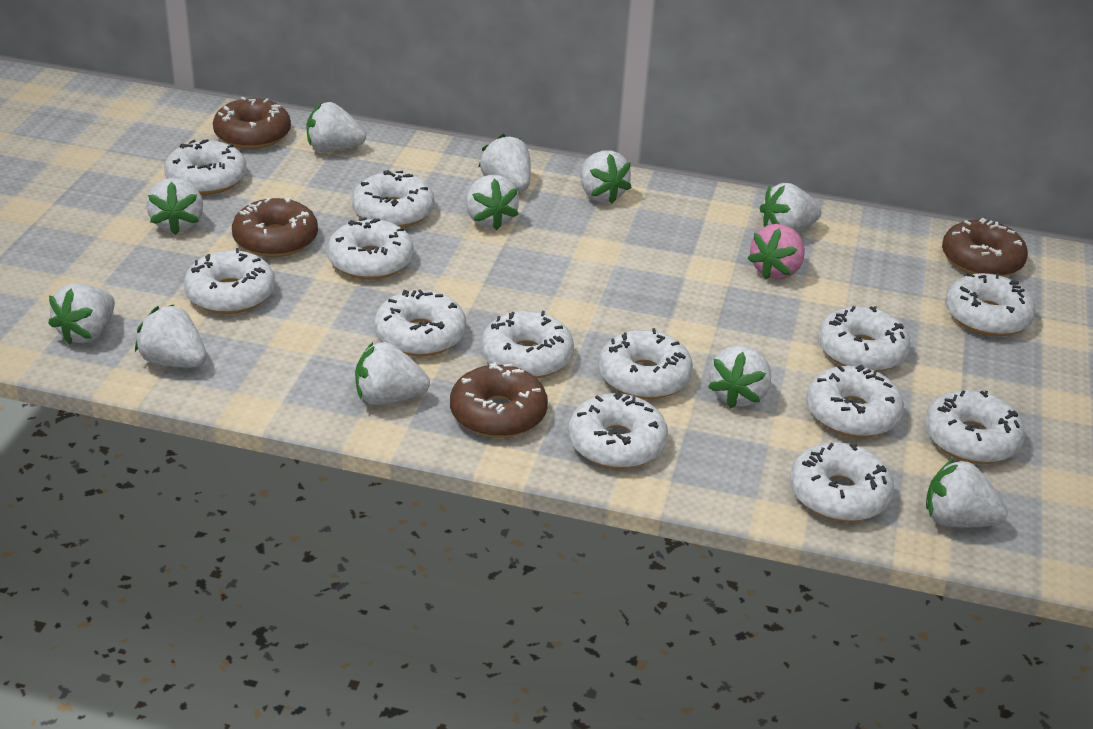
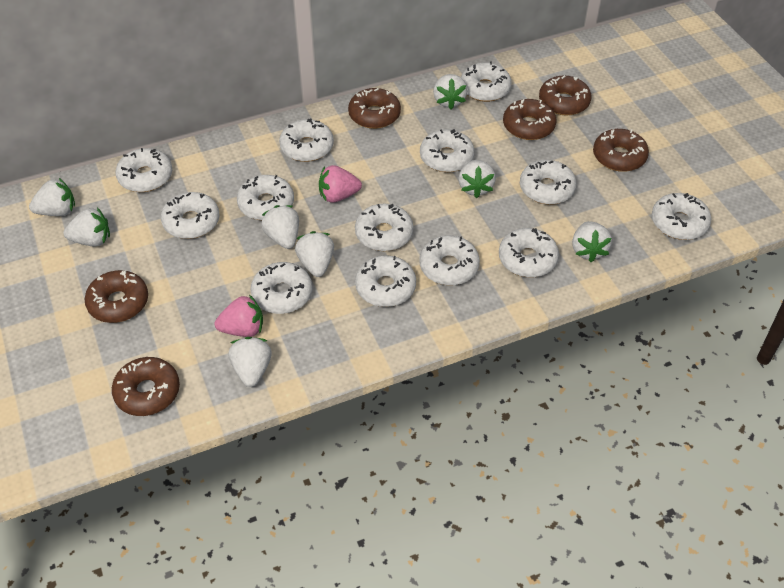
brown donut: [213,97,291,149] [232,198,318,257] [450,363,548,438] [942,218,1028,277] = 4 -> [85,270,148,323] [112,357,180,416] [348,88,401,129] [503,99,557,140] [539,75,591,116] [593,129,649,172] = 6
pink strawberry: [748,224,805,280] = 1 -> [215,295,263,337] [319,165,362,202] = 2
white strawberry: [48,283,115,345] [135,304,207,368] [146,178,203,235] [307,102,366,152] [355,342,430,405] [466,175,519,230] [478,134,531,191] [580,150,632,204] [708,345,771,408] [759,183,821,232] [926,458,1008,527] = 11 -> [29,178,75,216] [63,207,110,246] [229,337,272,387] [261,205,299,249] [295,231,334,277] [433,74,467,109] [459,160,496,198] [572,221,612,262] = 8

